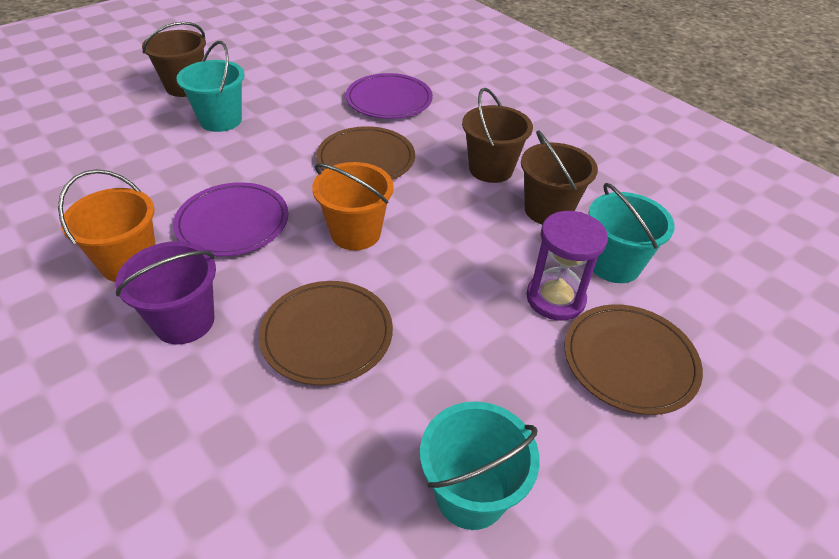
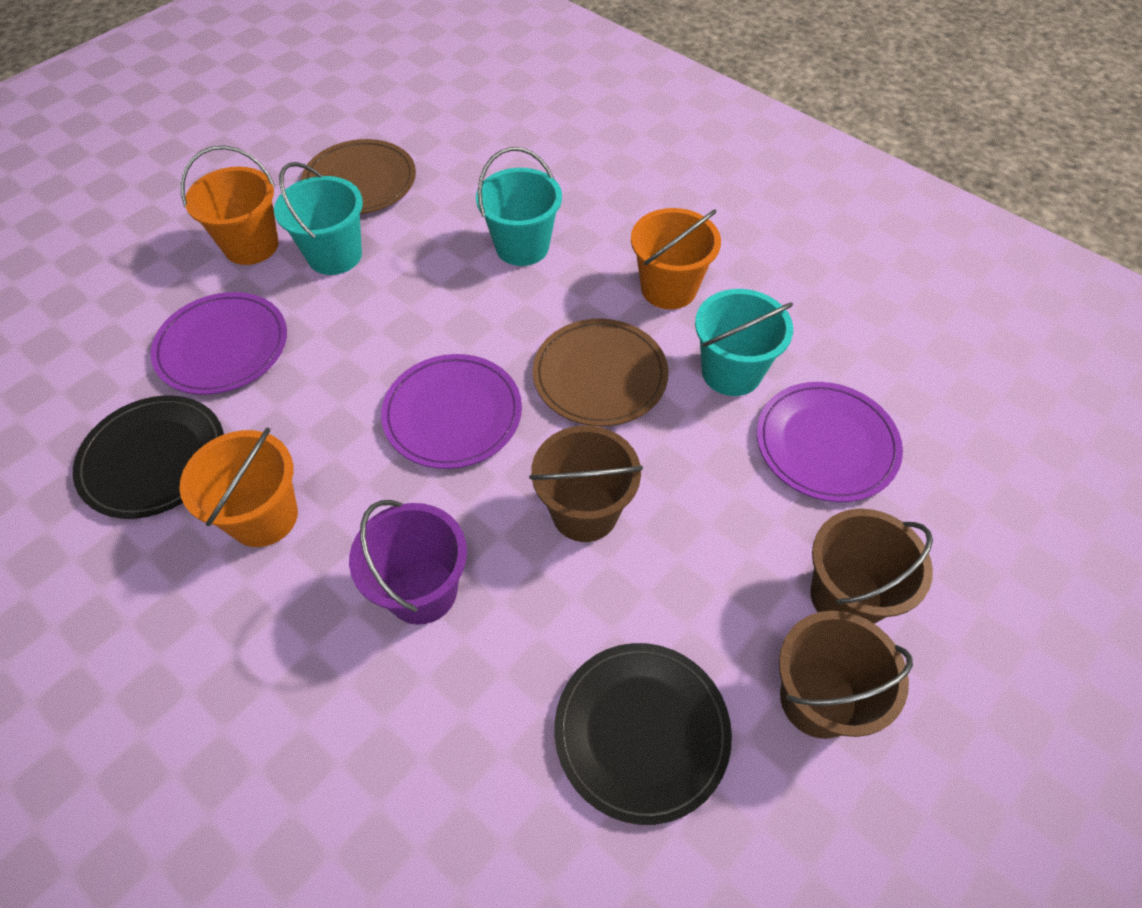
black plate: none = 0 -> [73,396,224,519] [554,643,732,825] = 2
brown plate: [259,281,393,385] [316,126,415,180] [565,304,703,415] = 3 -> [301,139,416,214] [533,319,668,426] = 2
orange bucket: [58,169,156,282] [312,162,394,250] = 2 -> [179,428,298,547] [181,145,279,265] [631,208,721,309] = 3
purple hourglass: [526,211,608,320] = 1 -> none = 0
purple plate: [173,182,288,257] [346,73,433,119] = 2 -> [151,292,287,395] [381,354,522,469] [757,382,903,502] = 3

